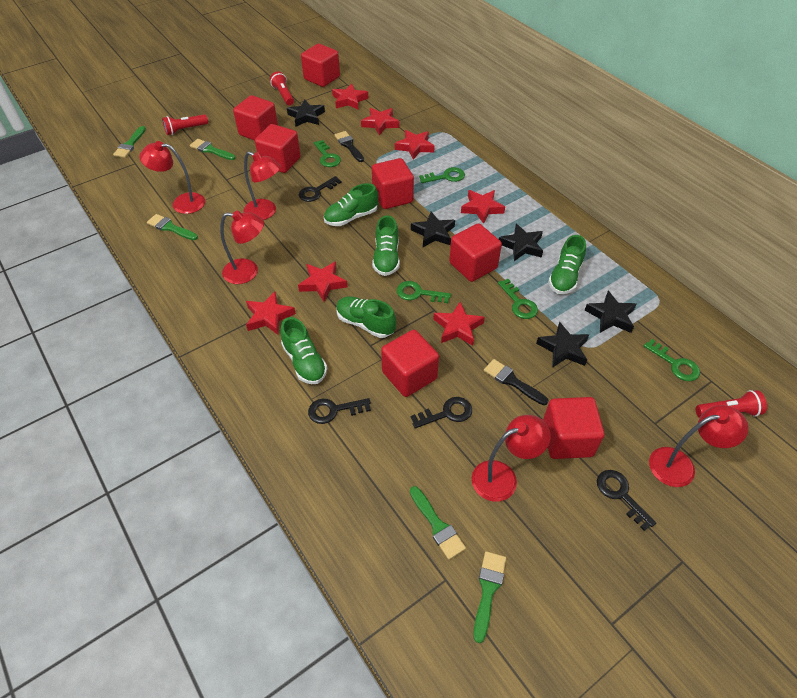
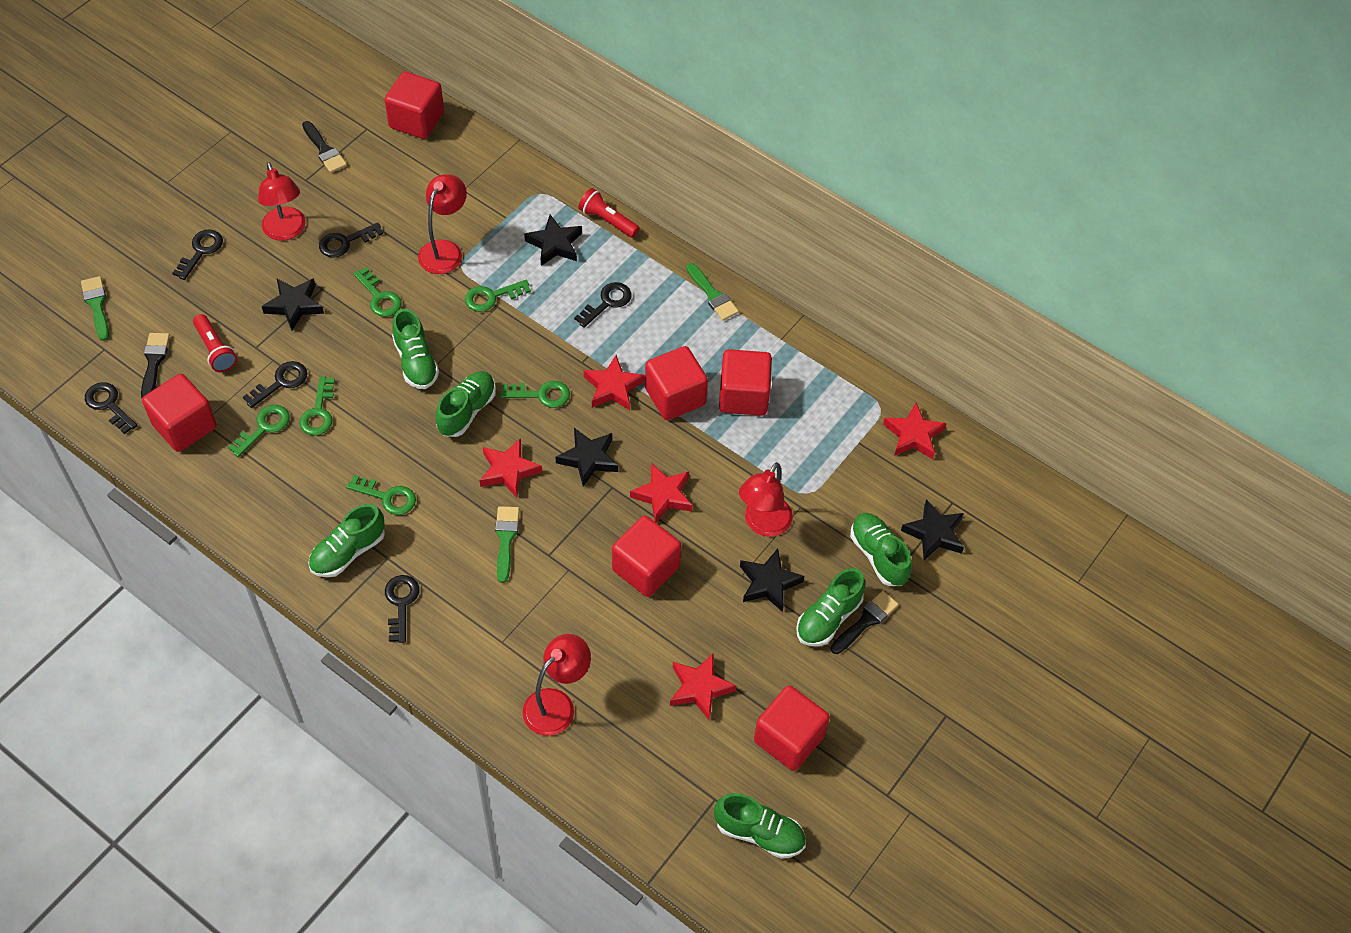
black brush: [334,131,364,162] [484,359,549,405] = 2 -> [141,333,170,398] [302,121,347,173] [831,591,899,654] = 3
black key: [299,176,342,202] [308,398,371,424] [411,397,472,429] [597,470,656,531] = 4 -> [85,382,138,434] [172,229,223,280] [243,361,308,408] [319,223,383,258] [385,575,419,643] [574,282,631,328] = 6
green brush: [113,126,146,158] [147,214,198,240] [190,139,236,160] [410,486,466,560] [473,551,506,643] = 5 -> [81,276,109,341] [495,506,519,583] [686,263,739,321] = 3
green key: [314,140,341,167] [397,281,451,303] [419,167,465,183] [498,279,538,319] [644,339,700,381] = 5 -> [228,405,290,457] [299,376,335,436] [346,475,416,515] [353,267,402,317] [465,280,531,312] [500,381,570,408] = 6
green shoe: [280,317,327,384] [324,183,378,226] [336,296,396,338] [372,215,400,276] [548,235,586,294] = 5 -> [308,504,385,577] [392,309,439,389] [436,371,496,437] [714,793,806,859] [796,568,865,646] [850,513,912,586] = 6
red cube: [233,95,278,141] [255,124,301,173] [301,44,340,87] [372,158,414,209] [381,330,439,397] [449,223,502,282] [543,397,605,459] = 7 -> [142,374,217,452] [385,72,444,139] [612,516,681,597] [645,346,708,420] [719,349,772,416] [754,685,830,771] = 6
red flashlight: [162,114,208,135] [270,72,294,105] [696,390,767,418] = 3 -> [193,314,237,372] [578,188,640,238] = 2
red lamp: [139,141,205,214] [220,211,264,284] [243,151,281,220] [472,415,550,502] [649,405,749,487] = 5 -> [258,162,306,241] [418,174,467,274] [523,634,591,736] [739,462,793,537] = 4
red star: [246,292,296,335] [298,261,347,302] [332,84,368,109] [361,108,399,136] [395,130,435,160] [433,302,485,346] [461,190,505,224] = 7 -> [480,438,542,498] [584,355,645,410] [630,463,692,523] [670,654,737,720] [883,403,947,459] = 5

